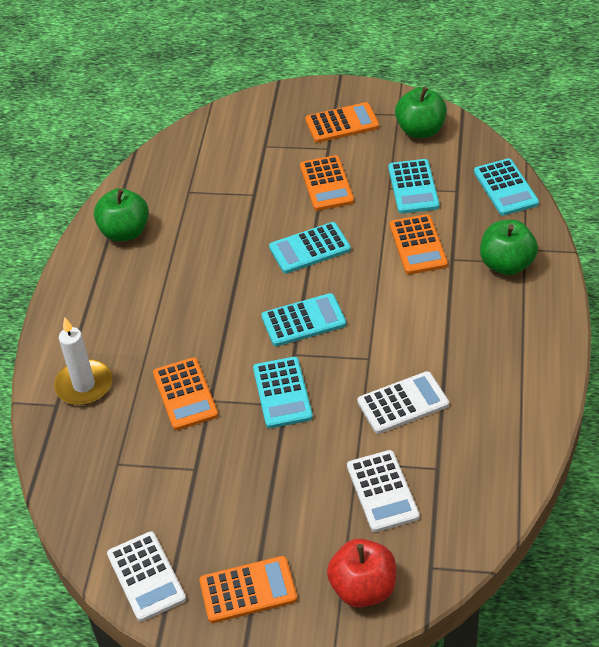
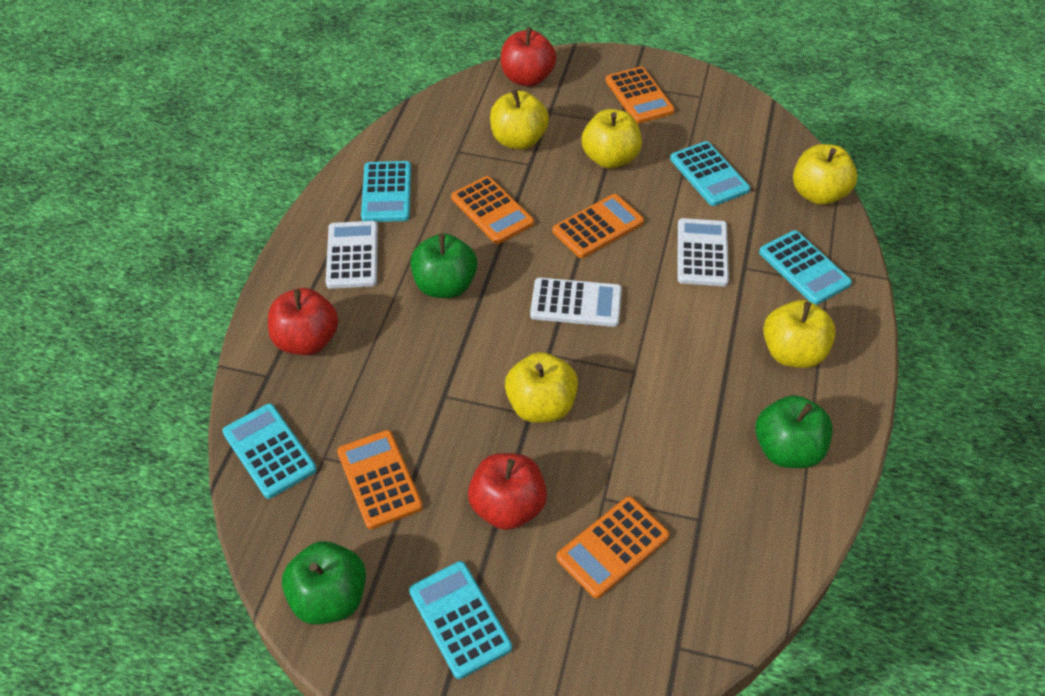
red apple: [327,539,396,608] = 1 -> [268,288,338,355] [468,453,547,530] [501,27,556,87] = 3
white candle: [54,317,112,405] = 1 -> none = 0
yellow apple: none = 0 -> [490,90,549,150] [505,352,578,423] [582,109,642,169] [763,300,836,368] [793,144,857,205] = 5

